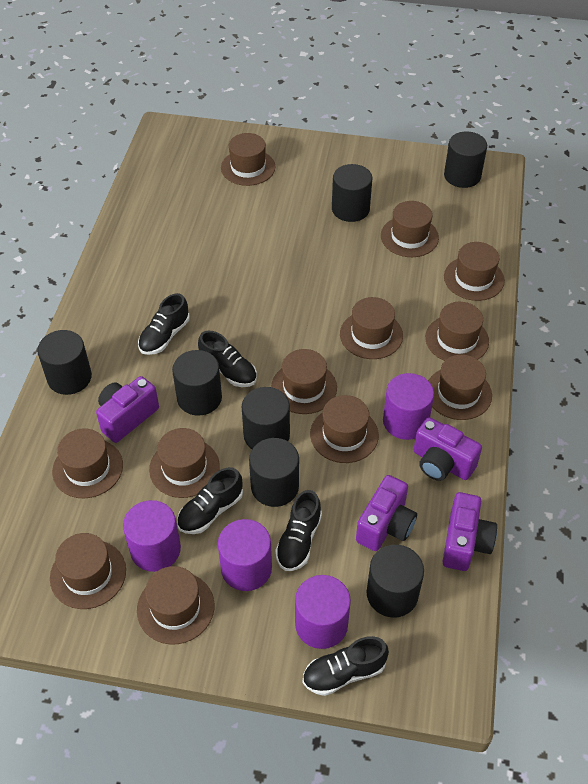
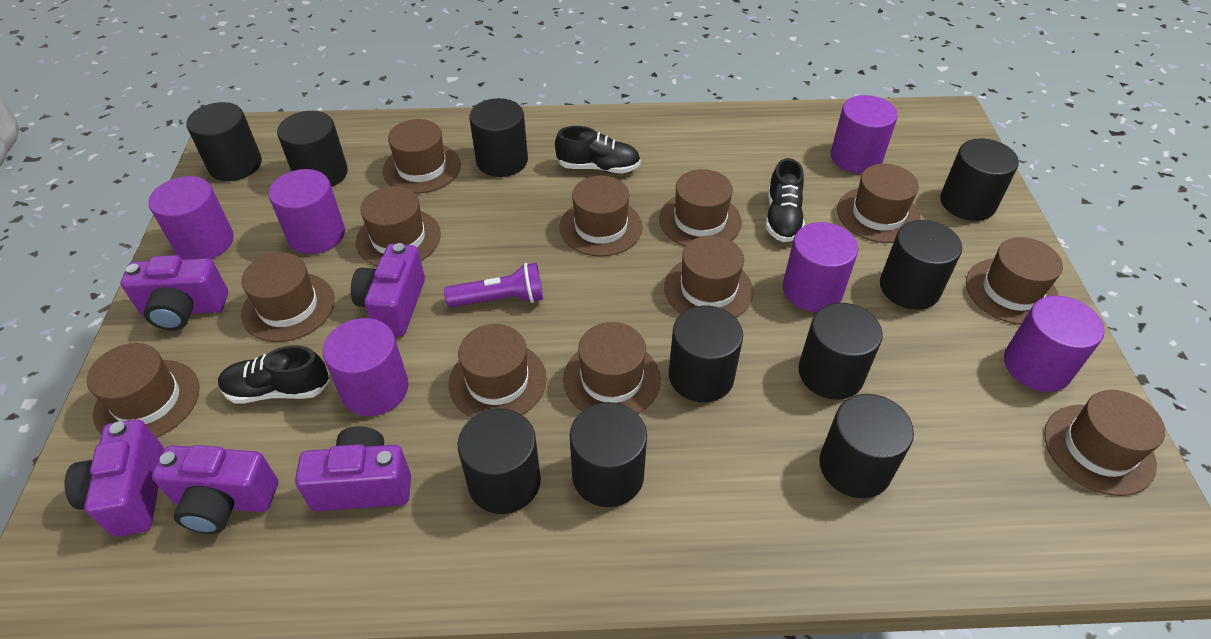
black cylinder: [37,330,92,395] [172,350,222,416] [242,387,290,449] [249,438,299,507] [332,164,372,222] [366,545,424,618] [444,131,487,188] = 7 -> [186,102,262,181] [277,111,348,187] [458,408,541,514] [469,98,528,177] [570,402,647,507] [669,305,743,402] [798,303,883,400] [819,394,914,498] [880,220,962,310] [940,139,1019,221] = 10
black shoe: [138,293,190,355] [177,467,243,534] [198,331,257,387] [275,490,322,571] [303,636,389,696] = 5 -> [218,345,329,403] [555,126,641,174] [766,158,805,242] = 3
purple camera: [96,376,159,443] [356,475,417,551] [414,417,482,481] [442,492,497,571] = 4 -> [64,419,164,537] [121,255,228,330] [152,445,278,534] [295,426,411,511] [351,243,425,337] = 5
purple cylinder: [123,500,181,572] [218,519,272,591] [295,575,351,649] [383,373,434,440] = 4 -> [148,176,234,260] [269,169,345,254] [323,318,409,416] [783,222,858,312] [831,95,898,174] [1004,296,1105,392] = 6
purple flashlight: none = 0 -> [444,263,543,307] = 1

